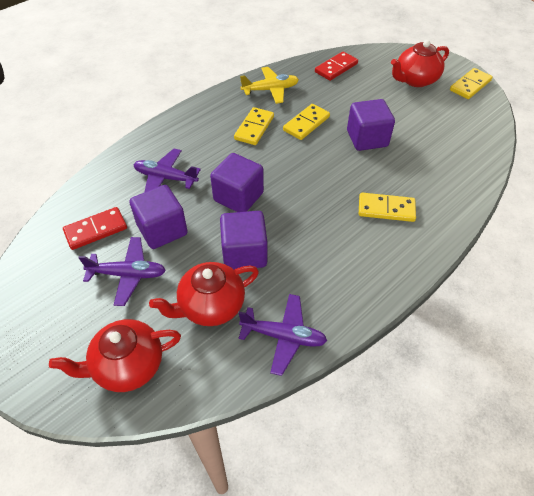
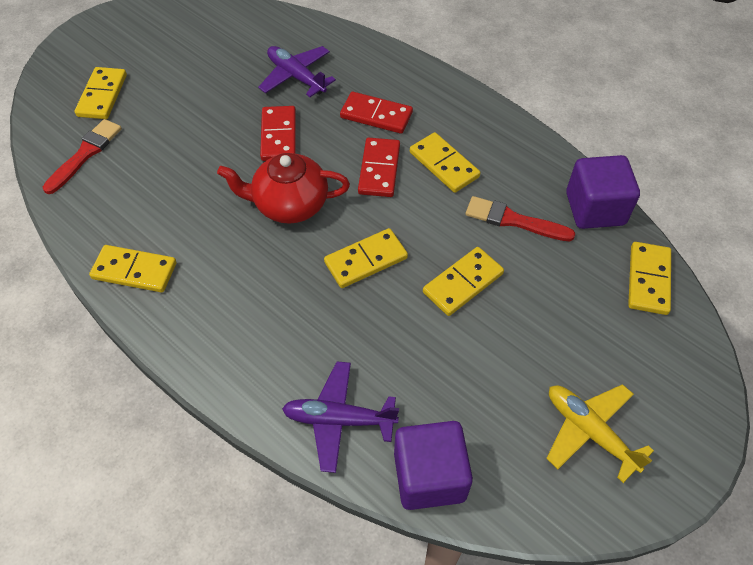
purple cube: [130,185,188,249] [210,153,264,212] [220,211,267,269] [347,99,395,151] = 4 -> [394,421,473,510] [566,155,640,229] = 2
purple plane: [78,237,166,306] [133,149,201,192] [239,294,327,376] = 3 -> [258,46,336,97] [282,361,399,473] = 2
red brush: none = 0 -> [43,119,122,194] [466,196,576,241] = 2
red domino: [63,207,127,250] [315,51,358,81] = 2 -> [260,106,296,161] [340,92,413,134] [358,138,400,197] = 3
red teapot: [49,319,181,392] [149,262,259,326] [391,40,449,87] = 3 -> [217,153,350,224] = 1
yellow domino: [234,107,274,145] [283,104,330,140] [359,193,416,222] [450,68,493,99] = 4 -> [74,67,127,119] [89,245,177,292] [324,228,408,288] [410,132,480,193] [423,247,504,316] [628,242,671,315] = 6

